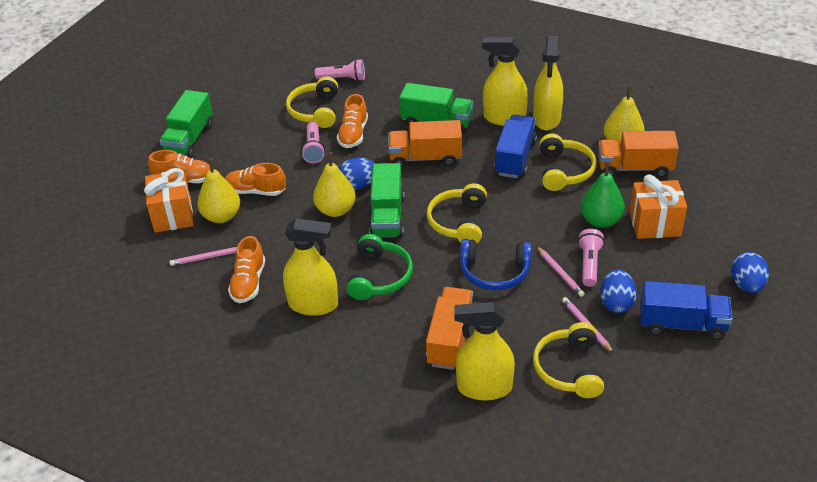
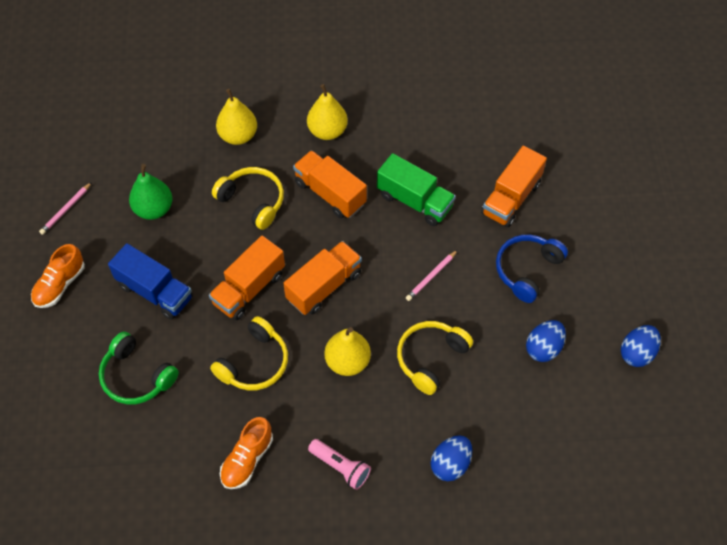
blue truck: [494,115,537,178] [640,281,733,340] = 2 -> [108,243,193,320] = 1
green truck: [159,90,213,158] [369,163,404,238] [399,83,474,134] = 3 -> [377,153,456,226] = 1
orange gift: [144,168,193,233] [629,175,687,239] = 2 -> none = 0
orange shoe: [148,150,210,183] [225,163,286,196] [228,236,265,303] [337,94,368,148] = 4 -> [31,244,85,308] [220,417,273,489] = 2
orange truck: [388,120,462,168] [426,287,473,370] [598,131,679,178] = 3 -> [209,236,285,320] [283,241,362,315] [293,150,367,218] [481,146,547,227] = 4
pink flashlight: [301,122,325,163] [315,59,365,81] [578,229,605,287] = 3 -> [308,439,371,490] = 1
pink pencil: [170,247,237,266] [537,246,585,297] [562,297,614,353] = 3 -> [39,182,92,235] [406,250,458,301] = 2
yellow headphones: [286,76,338,128] [427,183,487,244] [533,322,604,398] [539,134,597,191] = 4 -> [210,316,288,390] [212,167,284,230] [397,321,473,395] = 3
yellow spray bottle: [283,218,338,316] [454,302,515,401] [482,37,528,126] [533,36,563,130] = 4 -> none = 0

